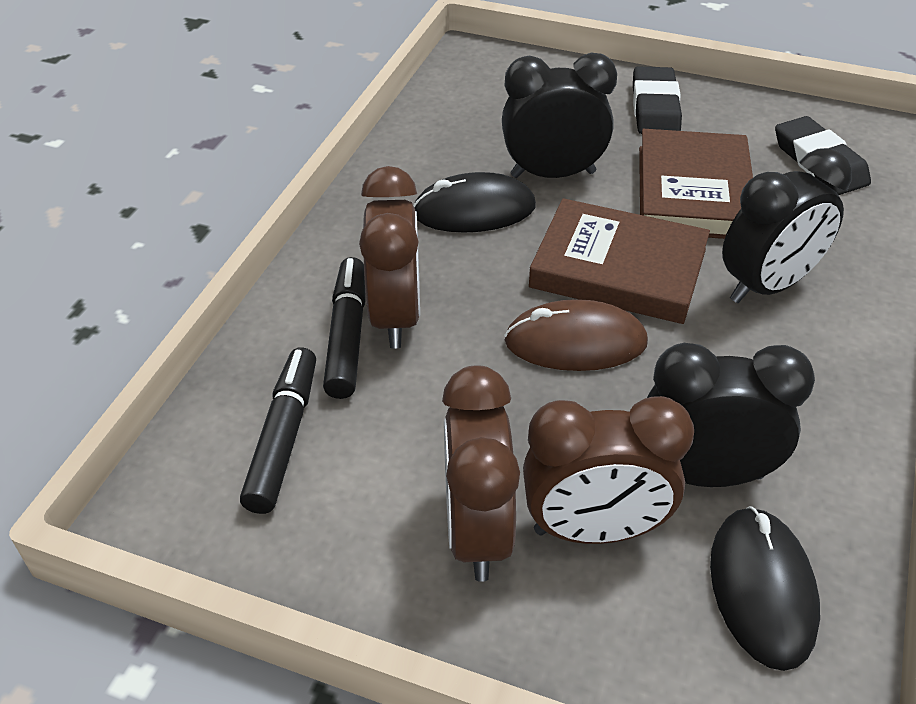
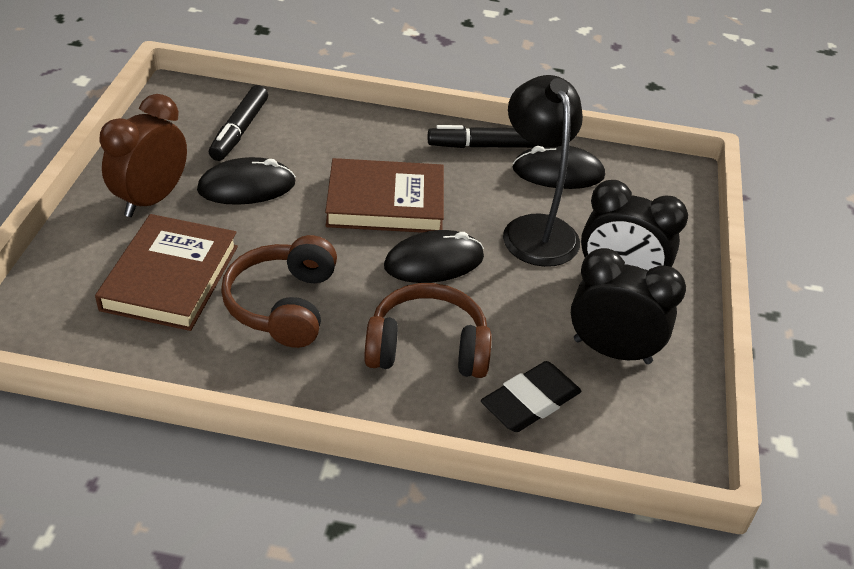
black clock: [502,52,617,178] [647,343,815,487] [722,148,852,303] = 3 -> [571,248,686,364] [581,180,688,271] = 2
black eraser: [633,66,682,134] [775,116,871,195] = 2 -> [481,361,581,432] = 1
black lamp: none = 0 -> [503,75,583,267] = 1
black mouse: [414,172,536,233] [710,506,820,671] = 2 -> [197,157,296,205] [384,230,484,283] [512,146,605,189] = 3
brown clock: [359,166,420,348] [442,365,520,582] [523,396,694,544] = 3 -> [99,94,187,217] = 1
brown headphones: none = 0 -> [221,235,337,348] [364,283,491,378] = 2
brown mouse: [504,299,648,371] = 1 -> none = 0

